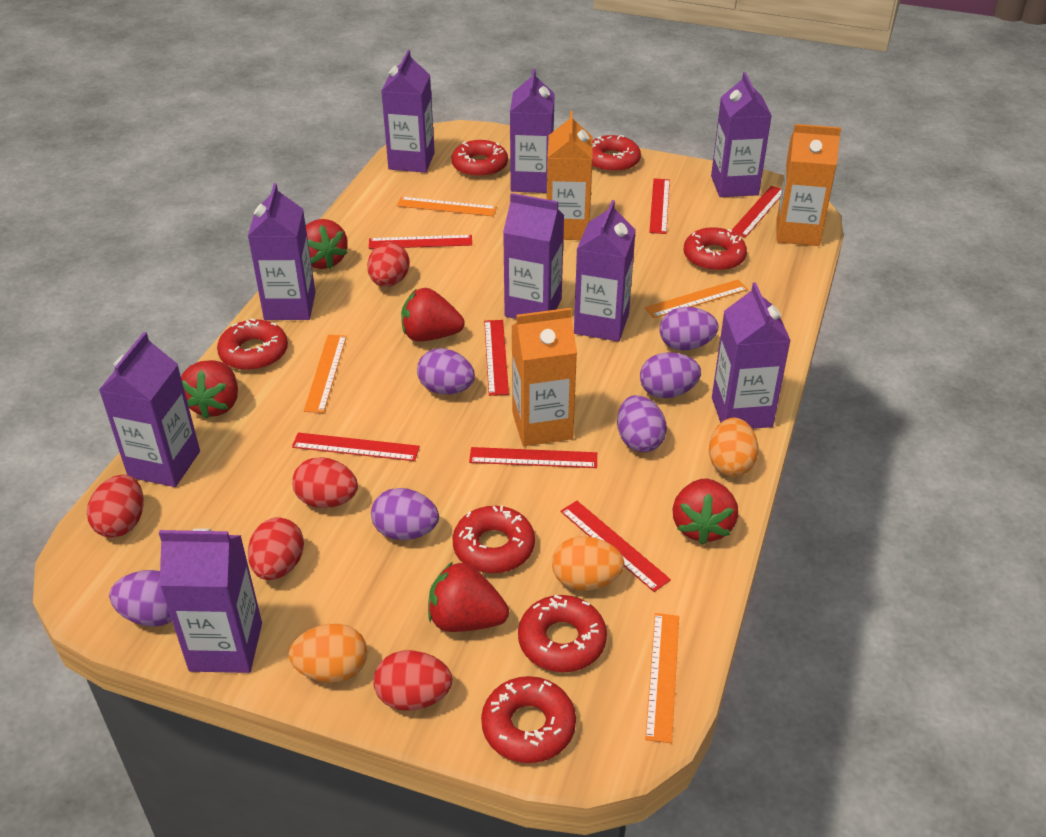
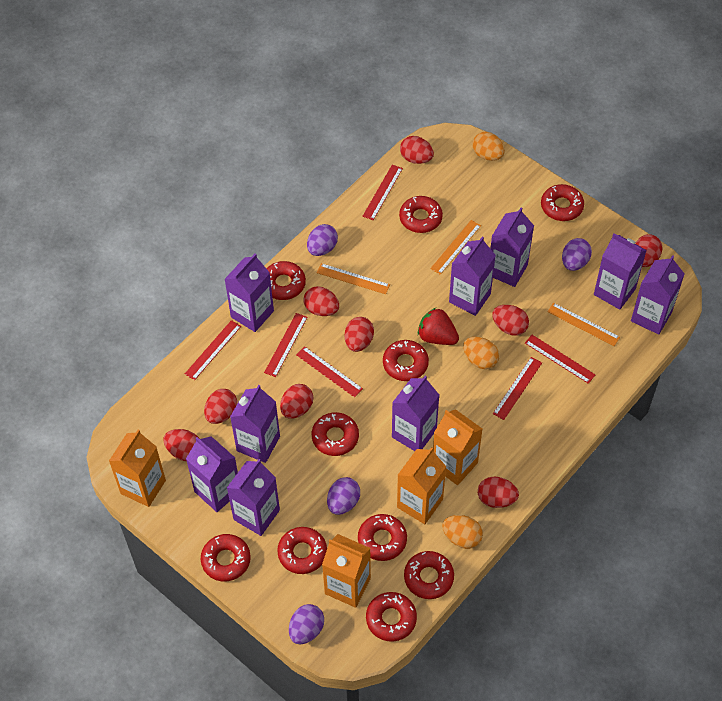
orange carton: [512,308,577,446] [547,111,593,240] [777,124,841,246] = 3 -> [109,430,166,507] [322,534,371,608] [397,447,446,524] [433,409,482,485] = 4
orange ruler: [304,335,347,413] [397,197,497,216] [645,280,748,318] [645,613,679,743] = 4 -> [317,263,390,294] [430,220,481,275] [547,303,620,346] = 3
purple egg: [109,570,172,627] [371,488,439,540] [417,348,475,395] [617,395,667,452] [640,352,701,398] [659,307,719,351] = 6 -> [289,604,324,644] [307,224,338,256] [327,477,360,515] [562,238,592,271] = 4
red donut: [217,318,288,371] [452,140,508,178] [453,506,535,573] [481,676,576,763] [518,595,607,672] [592,135,641,173] [684,227,747,271] = 7 -> [201,534,251,581] [266,261,306,300] [277,527,327,574] [312,412,359,456] [358,514,407,561] [366,592,417,642] [383,340,429,381] [399,196,443,233] [404,551,454,599] [541,184,584,221] = 10
red egg: [87,475,144,538] [248,518,304,580] [292,457,358,508] [367,242,410,287] [373,650,452,710] = 5 -> [164,429,199,461] [204,389,237,424] [280,384,313,419] [303,286,339,316] [345,317,374,352] [400,136,434,164] [478,477,519,508] [492,305,529,336] [635,234,662,267] = 9
red ruler: [292,432,420,461] [369,235,472,249] [469,447,597,468] [484,320,509,396] [560,501,671,592] [649,178,670,234] [731,186,782,238] = 7 -> [185,320,241,380] [264,313,308,377] [296,346,363,397] [363,164,403,220] [493,357,542,420] [525,335,595,384] = 6
red strawberry: [181,360,238,419] [306,219,348,269] [401,288,465,342] [428,562,509,632] [673,479,738,545] = 5 -> [418,308,459,345] = 1

